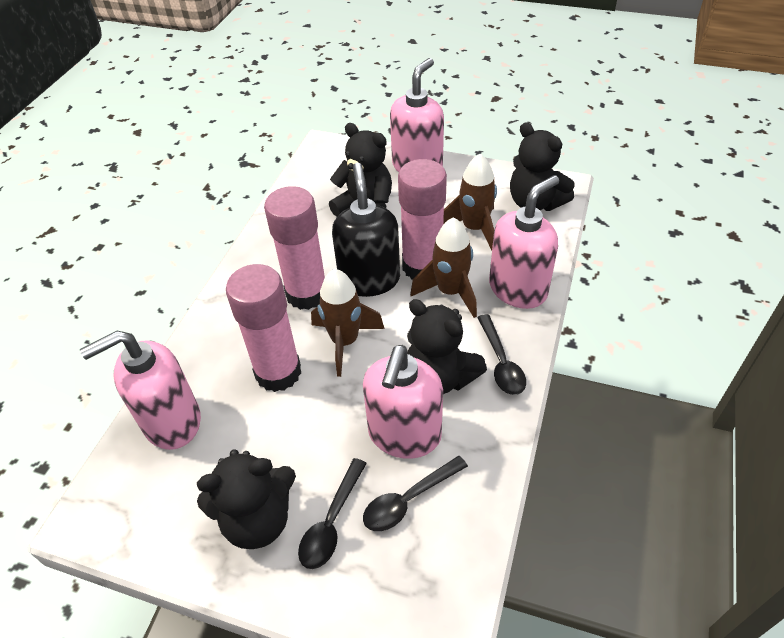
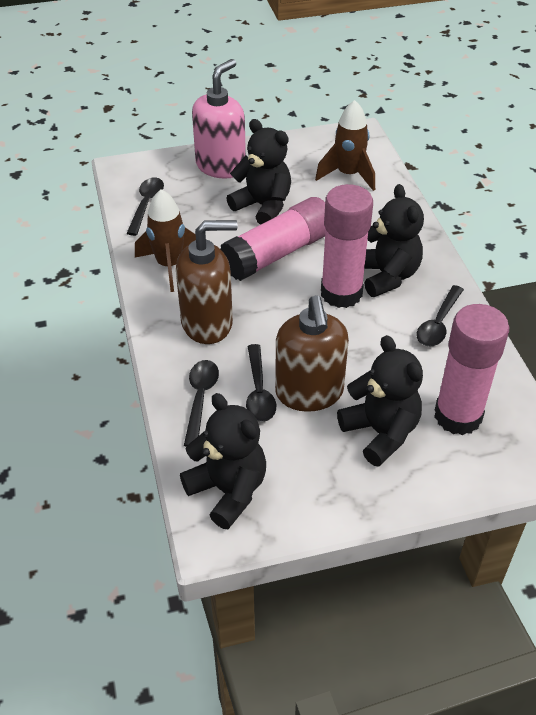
black soap dispenser: [332,163,400,297] = 1 -> none = 0
black spoon: [298,458,367,569] [363,456,468,531] [477,314,526,395] = 3 -> [126,177,164,236] [184,360,219,446] [246,344,276,422] [417,285,464,347] = 4
brown rocket: [311,269,385,377] [410,217,477,318] [443,154,497,251] = 3 -> [135,189,196,292] [315,100,375,191] = 2
brown soap dispenser: none = 0 -> [176,220,237,344] [275,295,349,412] = 2
pink soap dispenser: [80,331,201,450] [363,345,443,459] [390,58,444,172] [489,175,559,309] = 4 -> [192,59,246,179] = 1

